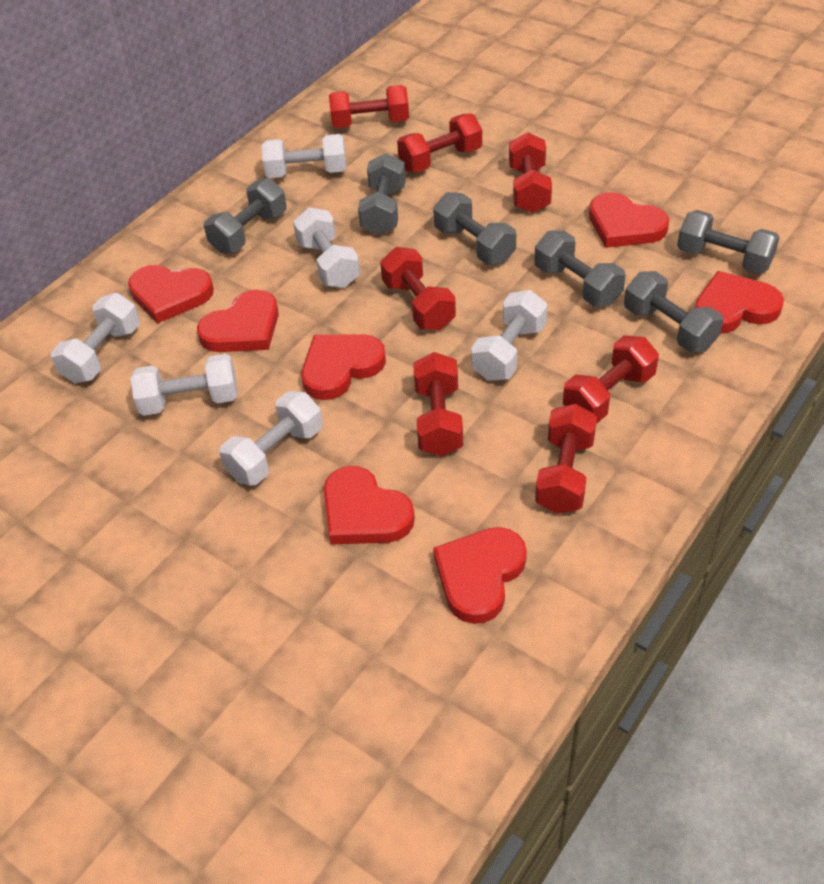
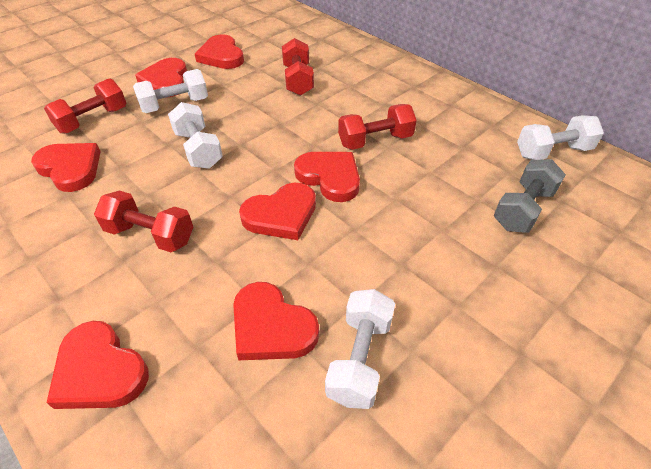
grey dumbbell: [204,178,287,254] [358,153,406,235] [433,192,516,264] [535,230,626,307] [624,271,723,352] [677,210,780,274] = 6 -> [494,159,566,233] = 1
red dumbbell: [329,85,409,128] [380,247,456,330] [397,113,482,172] [413,352,463,456] [509,132,552,213] [535,404,597,514] [563,335,659,423] = 7 -> [44,78,127,134] [94,191,193,252] [282,38,314,96] [338,104,417,150] = 4
white dumbbell: [51,293,140,383] [130,354,238,416] [219,391,323,485] [261,134,346,178] [293,207,360,288] [471,290,548,381] = 6 -> [133,69,208,113] [168,102,223,169] [325,289,395,409] [517,115,604,160] = 4

